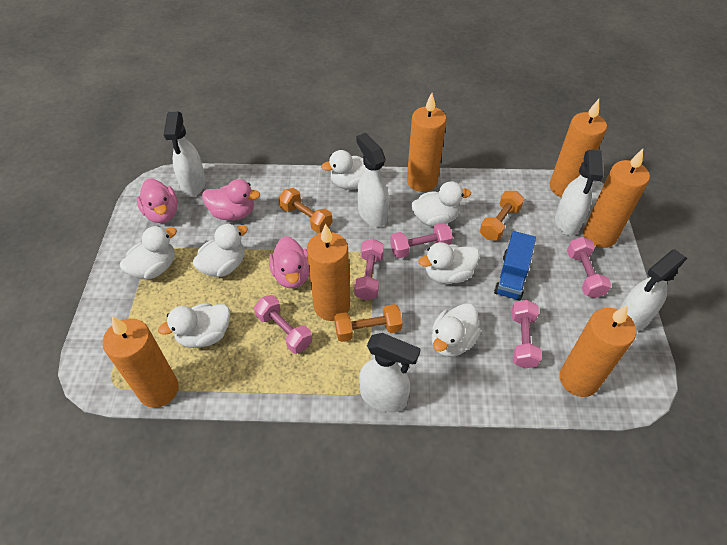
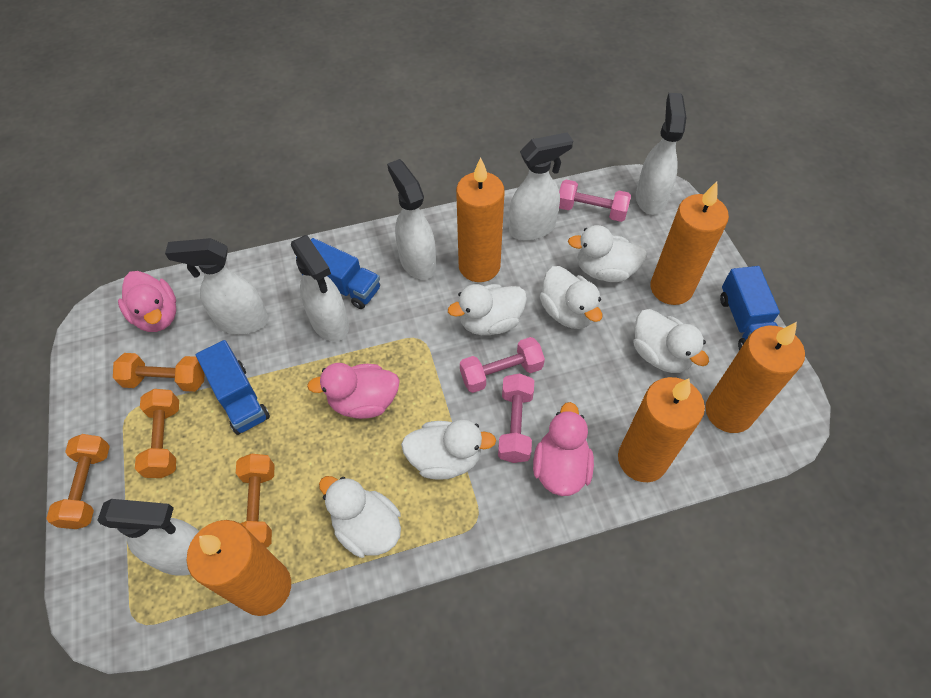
blue truck: [494,231,536,301] = 1 -> [196,340,270,435] [296,238,380,309] [720,266,780,350] = 3
orange candle: [102,316,179,408] [307,224,350,321] [407,93,447,192] [550,99,607,197] [560,305,636,397] [583,149,650,248] = 6 -> [187,520,291,616] [456,158,505,282] [618,377,705,482] [650,181,729,305] [705,322,805,433] = 5
orange dumbbell: [279,188,332,233] [334,304,403,342] [480,191,524,241] = 3 -> [46,434,110,529] [113,353,205,392] [135,389,179,478] [236,454,275,548] = 4
pink dumbbell: [254,295,312,354] [354,239,384,300] [390,223,453,258] [511,300,542,369] [567,237,611,298] = 5 -> [460,337,545,393] [498,373,534,463] [559,180,631,222] = 3
white duck: [120,226,177,279] [158,303,230,348] [193,223,248,277] [321,150,367,190] [411,181,471,227] [418,242,480,284] [432,303,481,357] = 7 -> [319,476,401,558] [401,420,496,480] [448,284,527,335] [540,266,602,329] [568,225,647,282] [634,309,709,373] = 6
white spray bottle: [164,112,206,197] [356,133,389,227] [359,333,421,412] [555,150,603,236] [619,249,687,332] = 5 -> [97,499,199,576] [165,238,269,334] [291,235,349,342] [387,159,436,280] [509,132,573,241] [636,93,687,215] = 6

